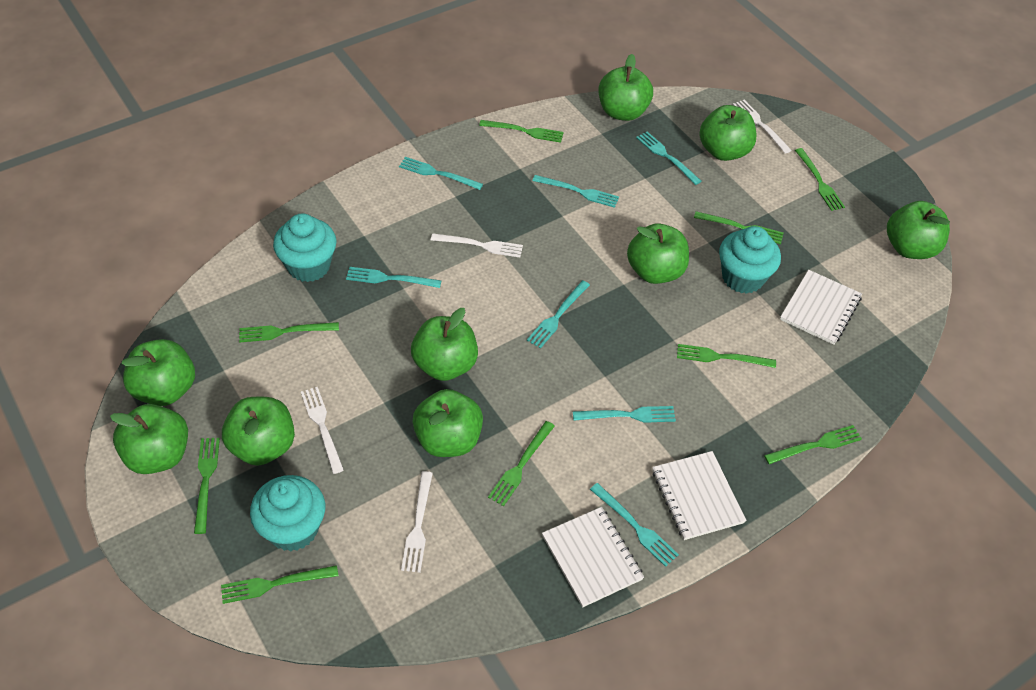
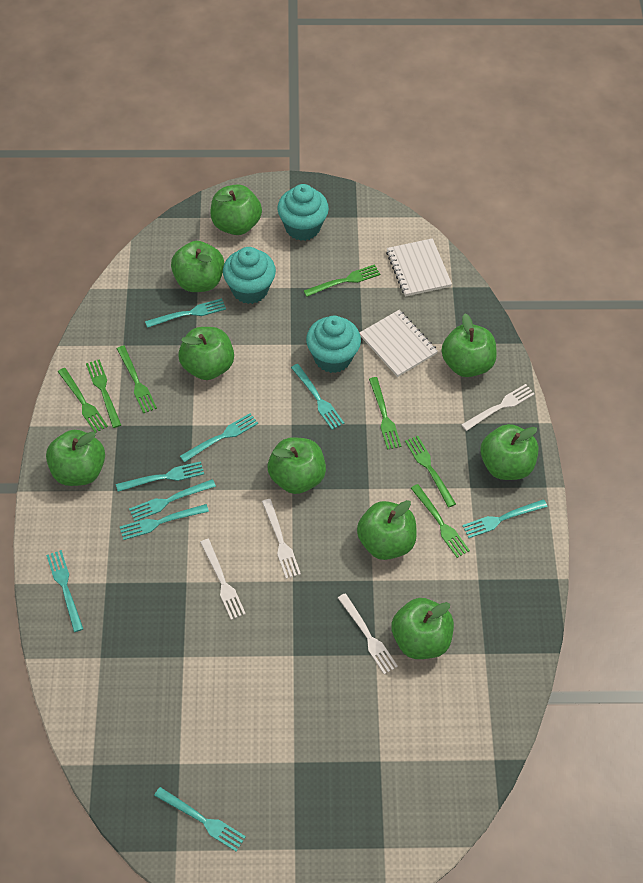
green fork: [194,438,220,534] [221,565,338,604] [239,322,339,343] [479,120,564,143] [488,421,555,506] [677,344,776,368] [694,211,783,244] [764,425,862,464] [795,148,845,211] = 9 -> [58,368,108,433] [86,359,121,428] [117,346,157,413] [304,264,380,297] [369,377,402,450] [405,436,456,508] [411,484,470,558] = 7
turquoise fork: [346,267,442,288] [399,157,483,190] [527,280,590,349] [533,175,619,208] [573,406,676,423] [590,483,679,567] [636,132,702,185] = 7 -> [46,550,83,632] [116,461,204,492] [120,504,209,540] [129,479,216,521] [145,298,226,328] [154,787,246,852] [180,413,258,463] [291,364,344,430] [462,499,548,538] = 9
white notebook: [542,507,644,607] [652,451,747,540] [780,270,862,345] = 3 -> [359,310,438,377] [386,238,452,297] = 2

